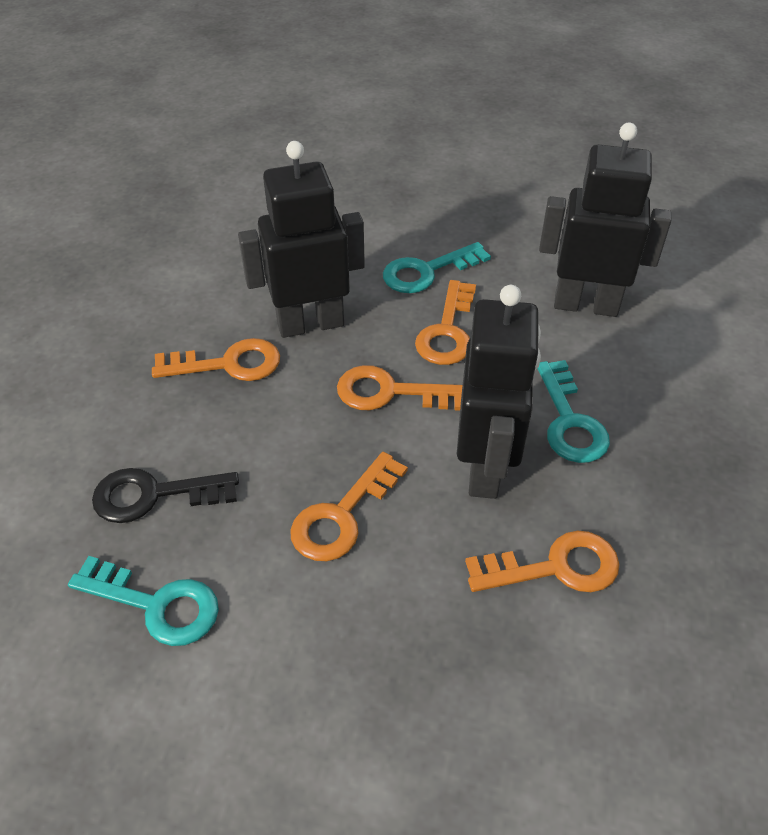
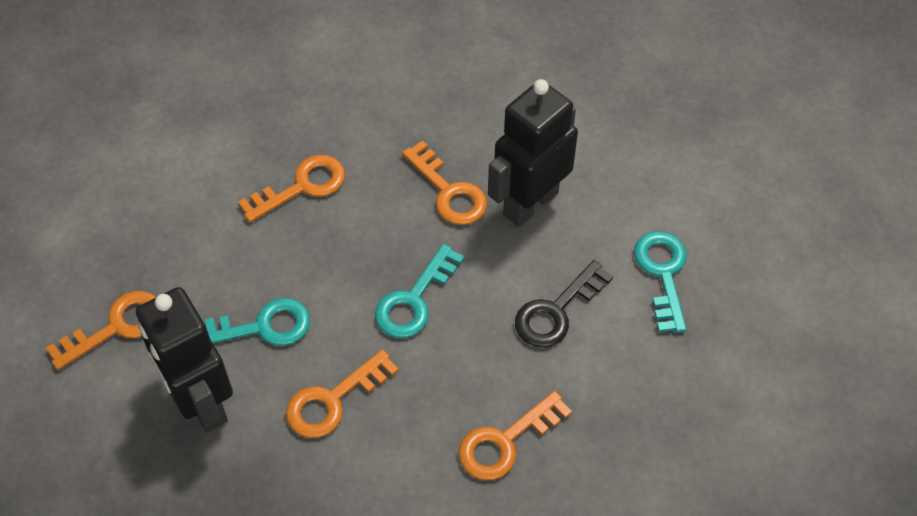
black robot: [238,141,365,338] [457,285,541,499] [539,123,671,317] = 3 -> [136,287,233,433] [488,79,578,227] = 2

